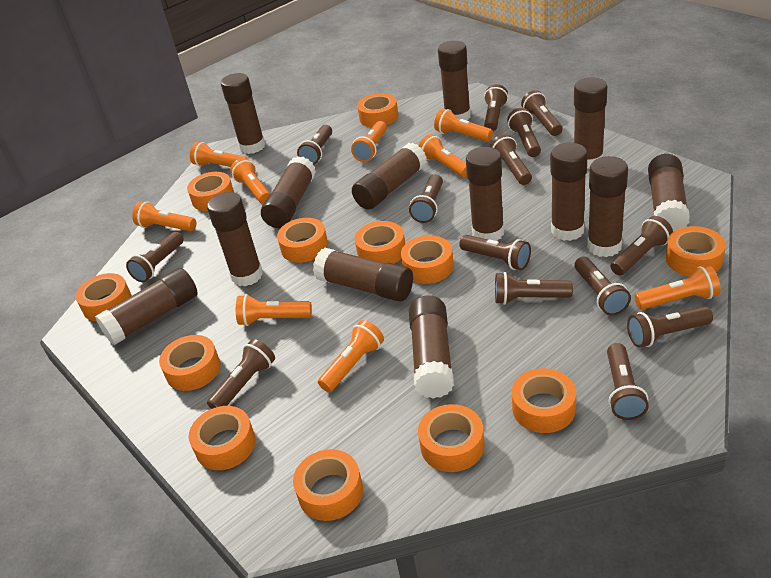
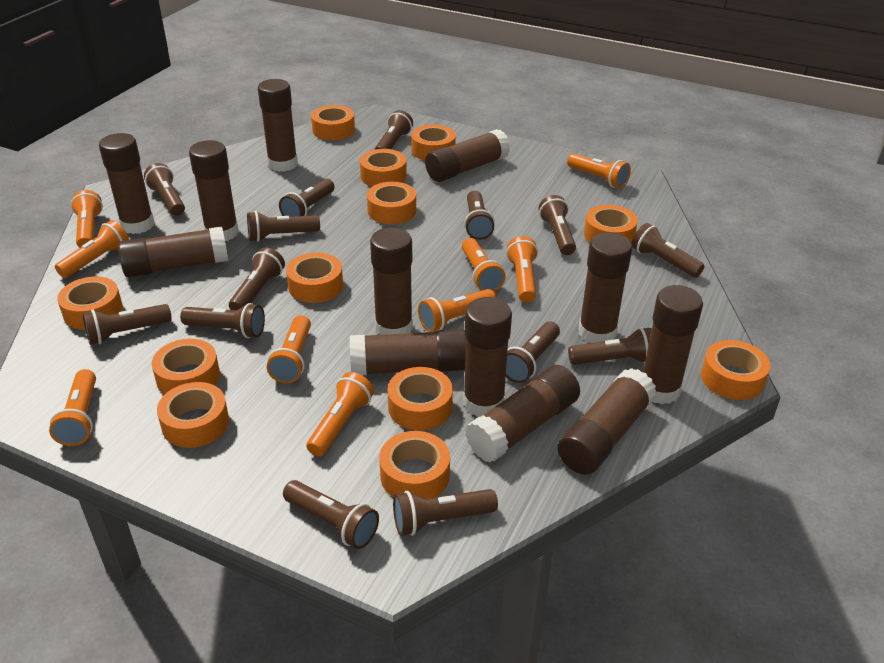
brown glue stick: [95,268,198,345] [207,192,263,286] [221,73,265,154] [261,156,316,228] [313,248,413,302] [352,143,427,210] [409,295,454,399] [438,41,471,120] [466,147,504,241] [551,143,588,241] [574,78,607,169] [587,156,628,257] [648,154,690,232] = 13 -> [99,133,154,234] [118,226,228,277] [189,140,239,241] [258,79,298,172] [350,329,466,375] [370,227,413,335] [425,129,510,182] [463,297,512,417] [465,365,580,462] [557,368,657,475] [579,232,632,343] [643,285,703,404] = 12

